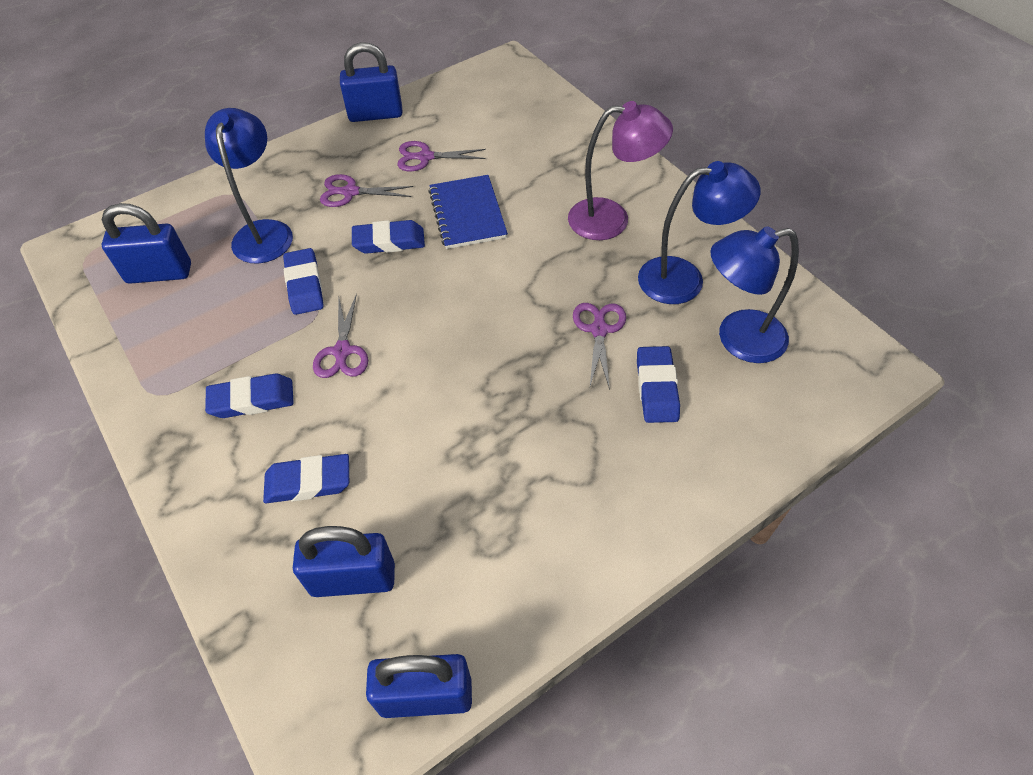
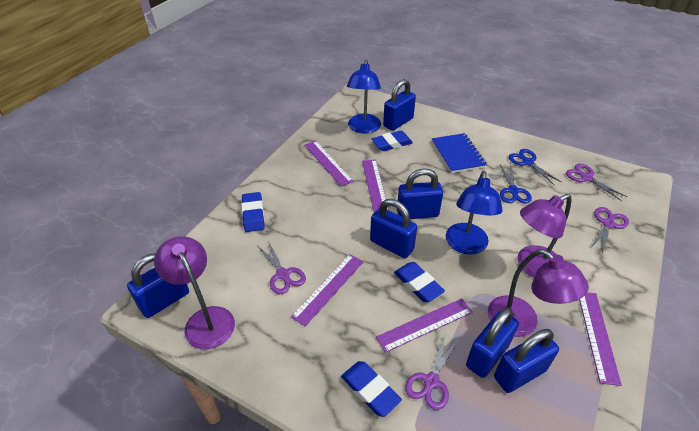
blue eraser: [205,373,294,418] [263,454,349,503] [283,248,324,315] [352,220,425,254] [637,346,680,423] = 5 -> [241,192,265,232] [341,361,402,417] [372,131,413,151] [394,262,445,302] = 4
blue lamp: [205,108,293,264] [638,161,761,304] [710,226,799,363] = 3 -> [347,60,381,134] [446,171,503,255] = 2
blue padlock: [102,203,191,284] [293,526,395,597] [340,42,403,122] [366,654,472,718] = 4 -> [127,253,189,318] [370,199,417,258] [383,79,416,131] [397,169,443,219] [466,308,519,378] [494,329,559,393] = 6
blue scissors: none = 0 -> [500,164,532,203] [509,149,562,185] = 2
purple lamp: [568,101,673,240] = 1 -> [154,236,235,350] [488,249,589,337] [517,194,572,278] = 3
purple ruler: none = 0 -> [291,254,363,327] [304,141,353,186] [362,160,389,213] [376,298,473,353] [579,293,622,386] = 5

